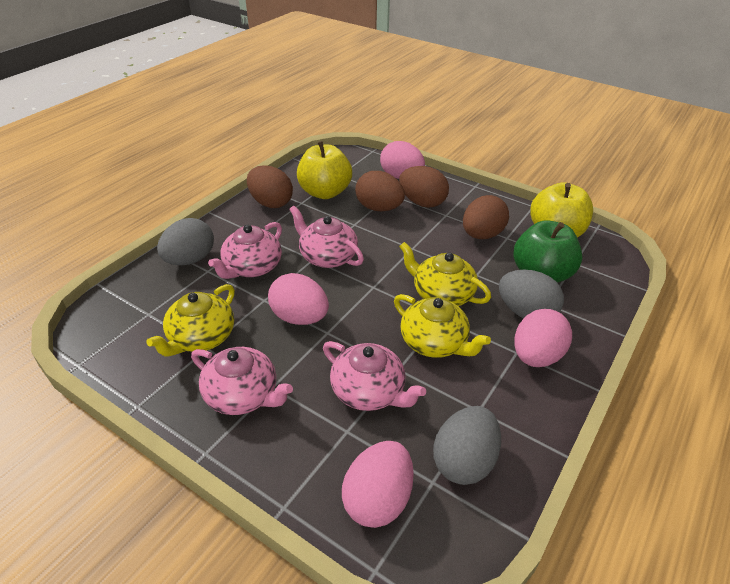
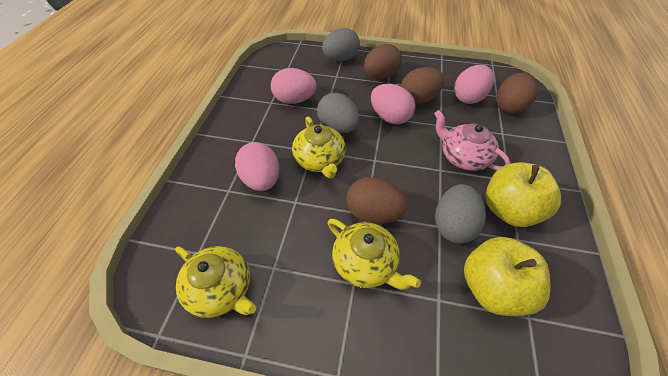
green apple: [513,220,582,283] = 1 -> none = 0
pink teapot: [191,347,293,415] [208,222,282,279] [289,206,364,268] [323,341,426,411] = 4 -> [434,110,511,171] = 1

